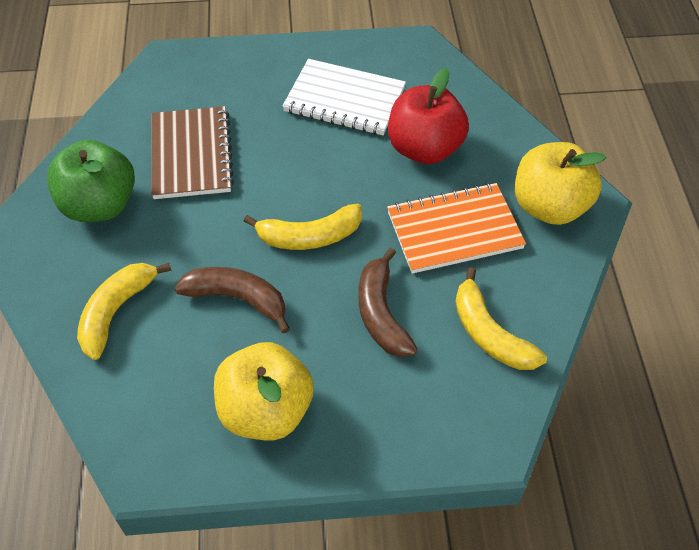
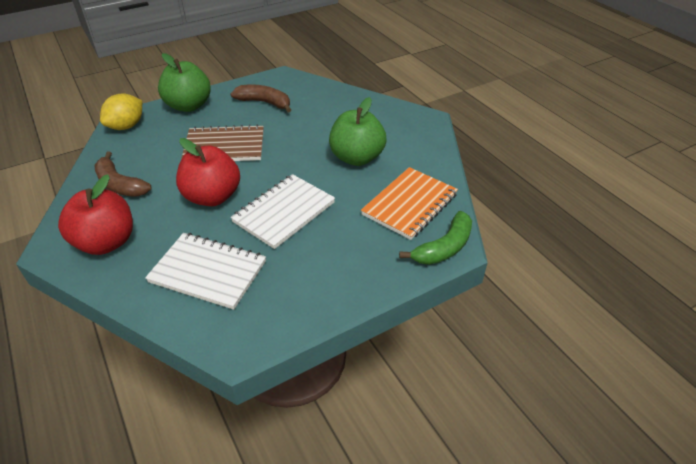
green apple: [47,140,135,222] = 1 -> [158,53,211,112] [329,97,387,166] = 2
green banana: none = 0 -> [399,211,472,265] = 1
red apple: [388,68,469,164] = 1 -> [58,175,133,255] [176,138,240,206] = 2
white notebook: [283,59,406,135] = 1 -> [145,233,266,310] [231,174,335,249] = 2
yellow apple: [214,342,314,440] [515,142,606,225] = 2 -> none = 0
yellow banana: [77,263,172,360] [243,204,362,250] [455,267,547,370] = 3 -> none = 0
yellow lemon: none = 0 -> [100,93,142,130] = 1

